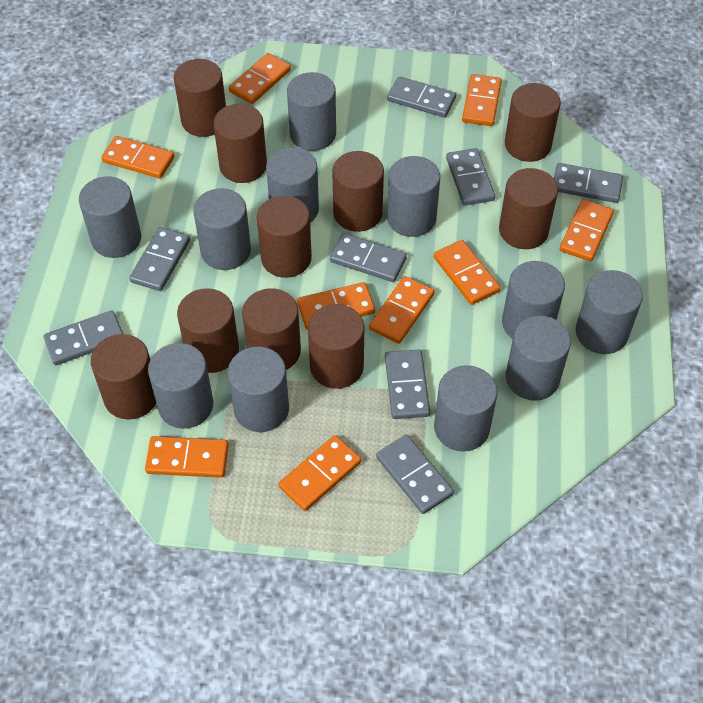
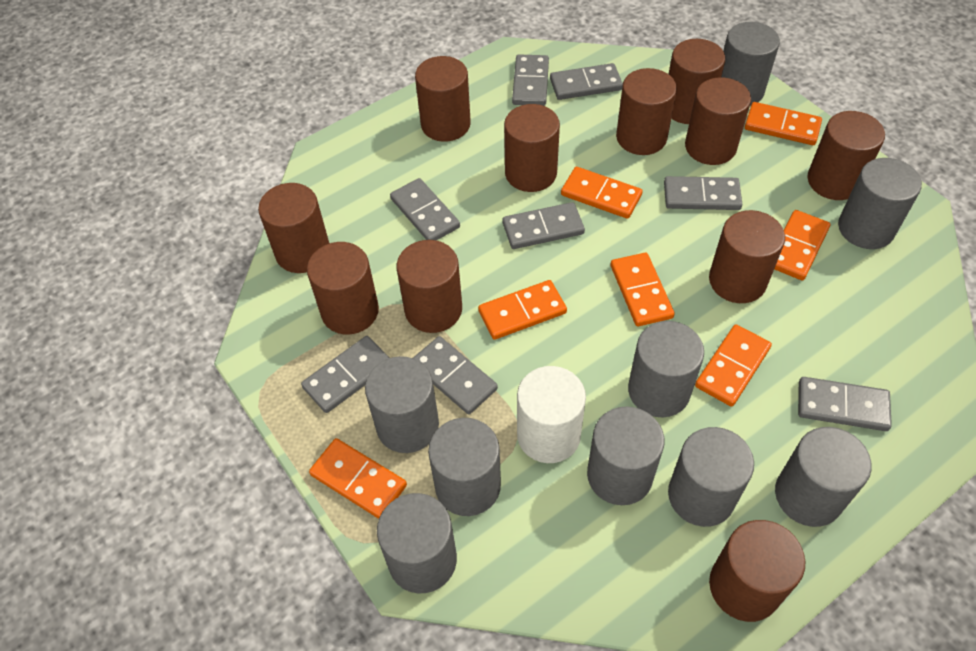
brown cylinder: [91,334,156,420] [174,59,226,137] [177,288,239,373] [213,104,267,183] [242,288,301,370] [257,196,312,278] [308,304,364,389] [332,151,384,232] [499,168,558,249] [505,83,561,162] = 10 -> [258,183,329,273] [307,242,379,335] [396,240,462,333] [415,56,471,142] [504,104,560,192] [616,68,677,155] [669,39,725,124] [685,77,751,165] [709,210,785,303] [709,520,805,622] [807,111,885,200] = 11
grey cylinder: [79,177,141,258] [148,343,213,429] [193,188,251,270] [228,347,289,432] [266,147,319,223] [287,72,336,151] [387,156,440,237] [434,365,497,452] [502,261,565,339] [506,316,571,401] [576,270,643,354] = 11 -> [365,356,439,453] [377,493,457,593] [428,418,501,516] [587,406,665,505] [628,321,704,417] [668,427,754,527] [721,22,780,106] [775,427,872,527] [838,158,922,249] = 9
orange domino: [101,136,174,179] [145,436,229,478] [229,53,291,104] [279,435,361,511] [297,282,375,329] [369,276,434,344] [434,240,501,305] [462,74,502,126] [560,199,614,262] = 9 -> [309,438,407,519] [478,280,567,340] [561,167,642,219] [611,253,675,326] [695,324,772,407] [745,102,822,145] [774,210,830,280] = 7
white cylinder: none = 0 -> [517,366,586,463] = 1

